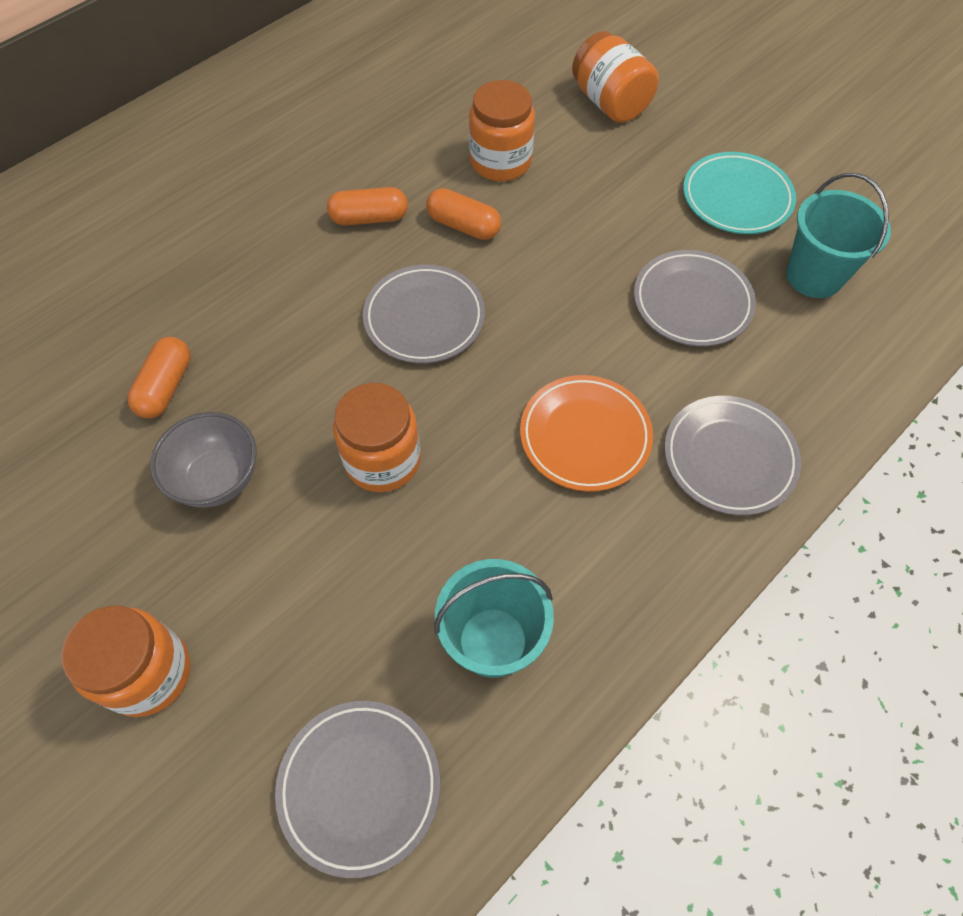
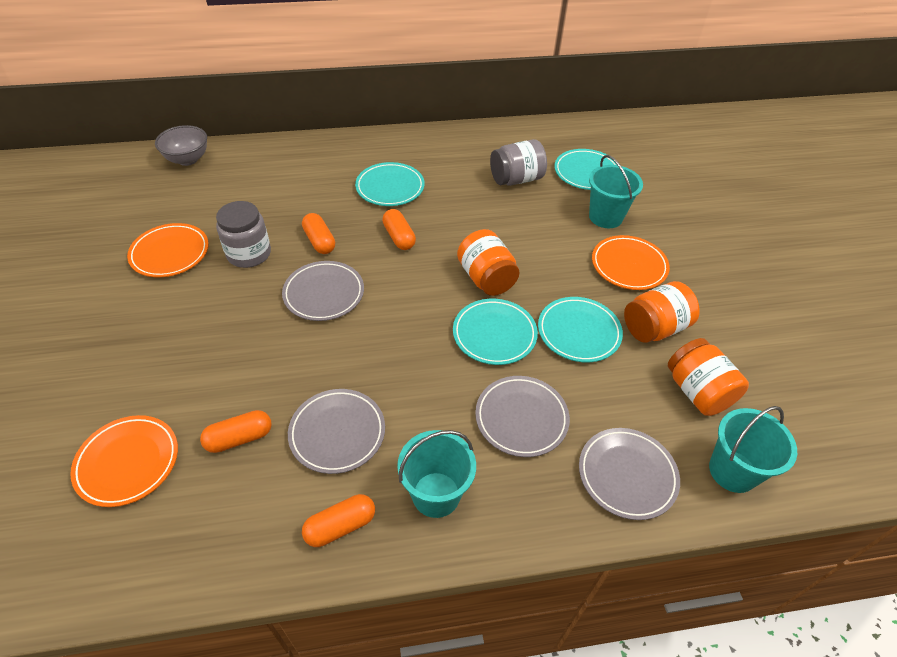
grey jar: none = 0 -> [216,201,271,268] [490,139,547,186] = 2
orange capsule: [127,337,191,418] [327,187,408,225] [426,188,501,240] = 3 -> [200,410,272,453] [302,213,335,254] [302,494,375,547] [382,209,416,250] = 4
orange jar: [61,606,190,717] [333,383,421,492] [469,80,535,181] [572,31,659,123] = 4 -> [457,229,519,296] [624,281,700,343] [668,338,749,416] = 3
orange plate: [520,375,653,492] = 1 -> [70,415,178,507] [127,223,209,277] [592,235,670,290] = 3
turquoise bucket: [434,559,554,678] [786,173,891,298] = 2 -> [397,430,476,518] [589,155,643,228] [709,406,797,493] = 3
turquoise plate: [683,152,796,234] = 1 -> [355,162,424,206] [453,299,538,365] [538,297,623,362] [554,149,617,190] = 4

